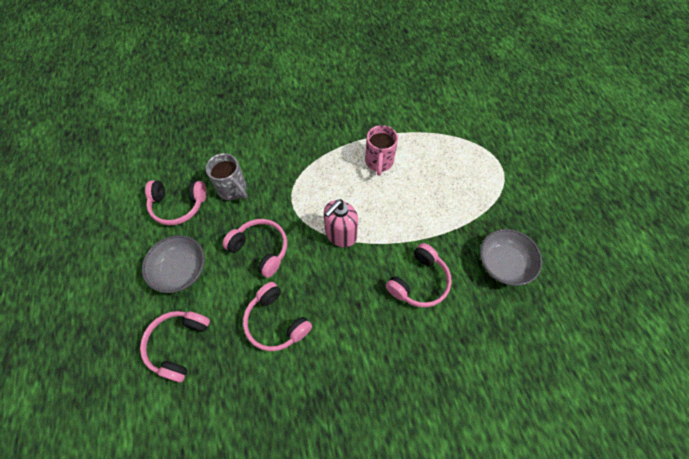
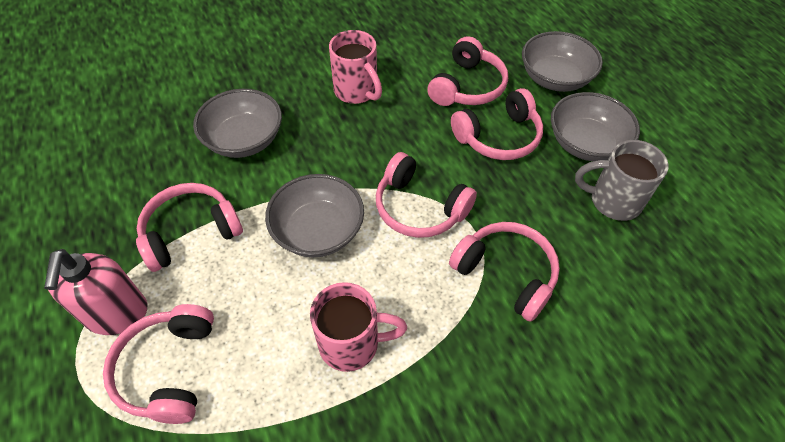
grey bowl: [142,235,205,293] [480,229,543,286] = 2 -> [193,89,282,158] [265,174,364,257] [522,31,603,92] [551,92,640,161] = 4
pink headphones: [140,311,210,382] [145,180,206,225] [223,219,287,278] [243,282,312,351] [386,243,452,308] = 5 -> [103,304,214,424] [136,183,243,272] [376,152,477,238] [427,36,508,106] [449,222,560,322] [451,88,543,160] = 6
pink mug: [365,125,398,176] = 1 -> [310,282,407,372] [329,30,382,104] = 2

